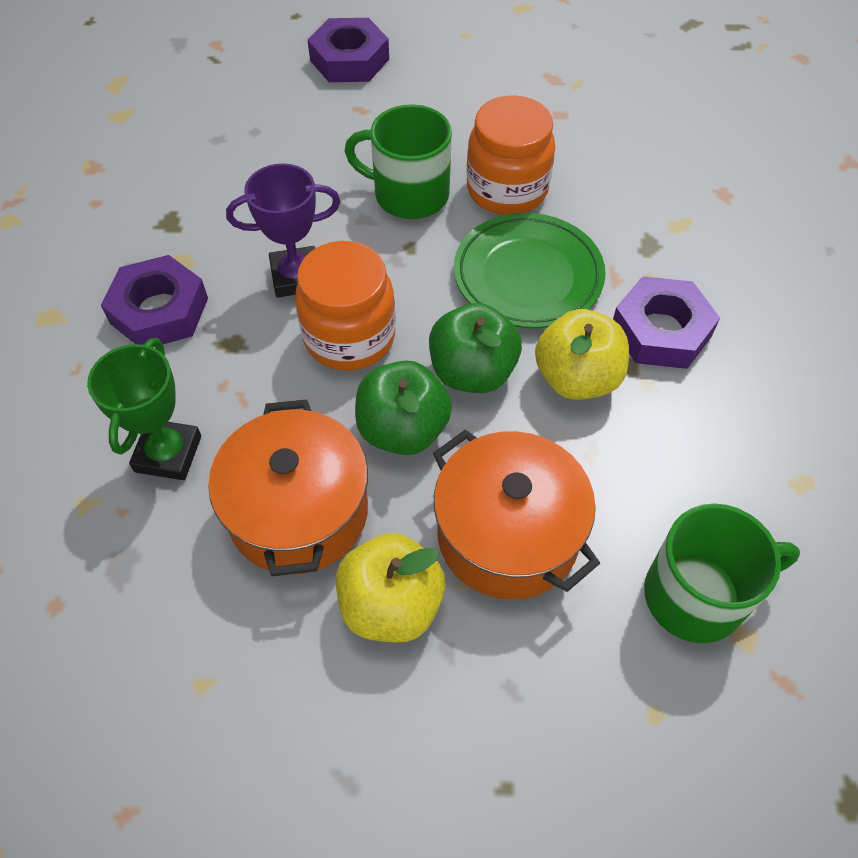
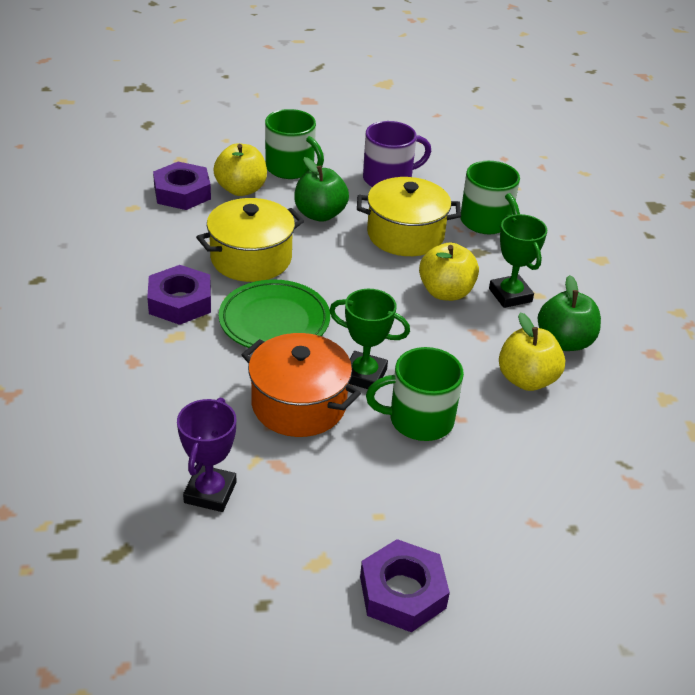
green mug: [345,104,452,219] [644,504,800,643] = 2 -> [265,109,324,179] [366,347,464,441] [460,161,520,234] = 3
green trophy: [87,338,201,480] = 1 -> [329,289,410,389] [489,214,547,308] = 2
orange jar: [295,241,396,370] [467,95,555,215] = 2 -> none = 0
orange pot: [208,399,368,576] [433,430,600,599] = 2 -> [241,333,361,437] = 1
purple mug: none = 0 -> [363,121,431,187] = 1
yellow apple: [336,533,445,643] [535,309,629,400] = 2 -> [213,143,267,196] [419,243,479,301] [499,312,565,391] = 3
yellow pot: none = 0 -> [196,198,304,282] [357,177,461,256] = 2

